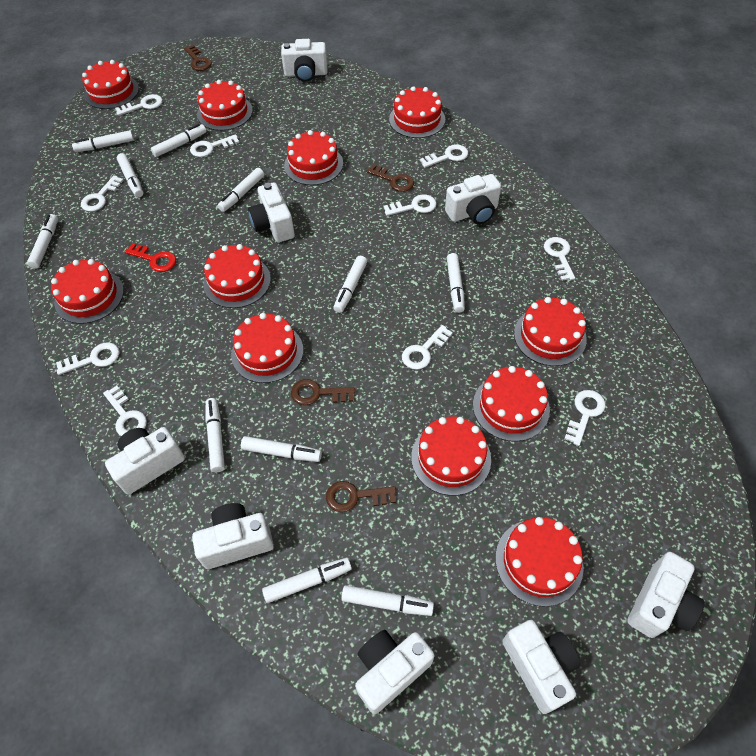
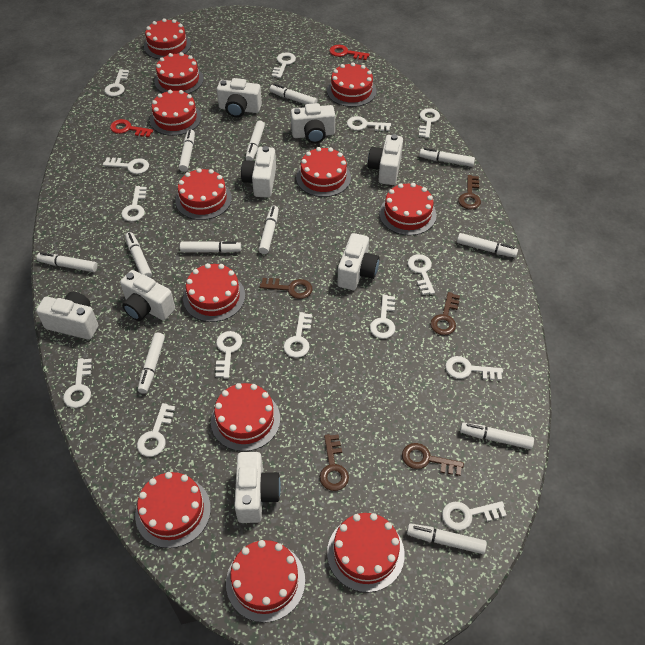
brown key: [184,45,212,71] [291,379,355,405] [326,481,396,512] [366,164,414,192] = 4 -> [260,278,312,299] [320,434,349,491] [402,443,464,476] [430,292,460,335] [458,175,481,210] = 5
red cake: [51,259,124,324] [82,60,139,109] [197,80,253,131] [203,244,271,308] [231,313,303,383] [284,130,343,185] [389,86,445,138] [411,417,491,496] [473,366,550,441] [495,517,584,607] [514,297,587,366] = 11 -> [135,472,211,548] [144,18,191,59] [150,90,201,136] [154,52,204,94] [175,168,232,220] [183,263,245,322] [211,383,280,451] [226,540,305,623] [296,147,351,197] [327,62,376,107] [327,513,405,593] [379,183,436,235] = 12
red key: [125,243,176,272] = 1 -> [110,119,153,137] [329,45,369,60] = 2
white key: [56,342,119,375] [81,175,124,212] [103,386,147,436] [115,94,163,116] [190,134,239,157] [384,194,437,216] [402,325,453,370] [420,144,468,168] [544,237,575,281] [564,390,606,446] = 10 -> [63,358,92,408] [103,157,149,174] [104,69,129,96] [121,186,147,222] [137,403,175,457] [215,331,242,378] [272,52,296,78] [283,312,312,358] [347,116,391,131] [370,295,395,339] [408,254,435,295] [419,108,440,138] [442,501,507,530] [445,356,503,380] = 14
white marker: [27,214,58,269] [72,130,134,152] [117,153,143,197] [151,124,206,157] [205,398,225,472] [218,168,264,212] [241,436,322,462] [262,558,352,603] [333,256,367,313] [341,585,434,616] [447,253,465,313] = 11 -> [37,252,97,272] [125,232,152,278] [138,333,165,394] [179,129,195,172] [180,241,241,253] [245,121,265,161] [259,206,279,254] [270,84,317,104] [407,524,487,554] [419,148,475,167] [457,233,518,257] [460,422,534,449] = 12

